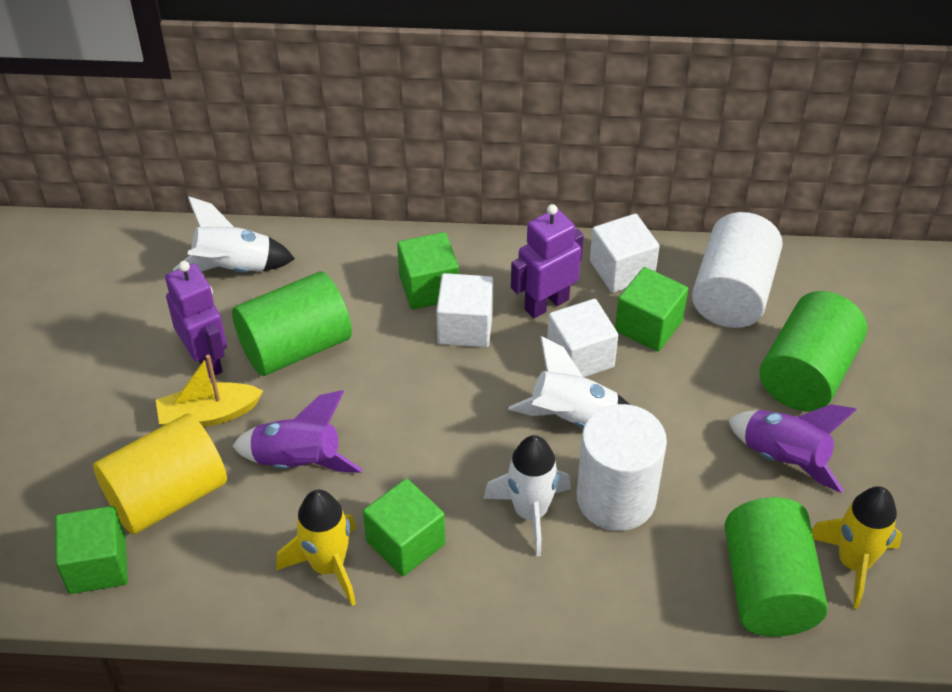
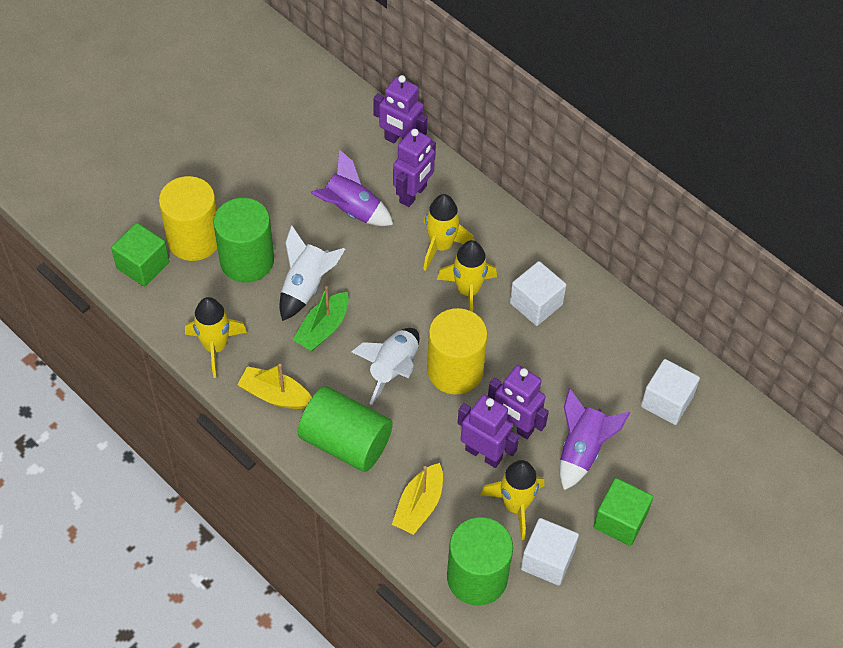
green boat: none = 0 -> [293,286,349,351] = 1
green cube: [55,506,128,594] [363,479,445,576] [397,232,459,310] [615,267,688,352] = 4 -> [111,223,169,287] [593,478,653,546] = 2
purple robot: [165,261,227,378] [511,204,584,319] = 2 -> [373,75,427,143] [393,129,436,207] [458,395,519,468] [488,365,549,439] = 4
white cylinder: [577,404,667,531] [692,212,783,328] = 2 -> none = 0
white rocket: [173,196,295,273] [483,435,571,556] [508,336,630,428] = 3 -> [279,225,345,321] [351,328,419,405] = 2
yellow boat: [156,355,263,427] = 1 -> [237,364,312,409] [392,463,443,535] = 2
yellow cylinder: [93,413,227,534] = 1 -> [159,176,217,261] [427,308,488,394] = 2
yellow rocket: [276,490,356,606] [812,486,902,609] = 2 -> [185,297,247,378] [423,194,474,271] [437,240,497,312] [480,460,544,540] = 4

